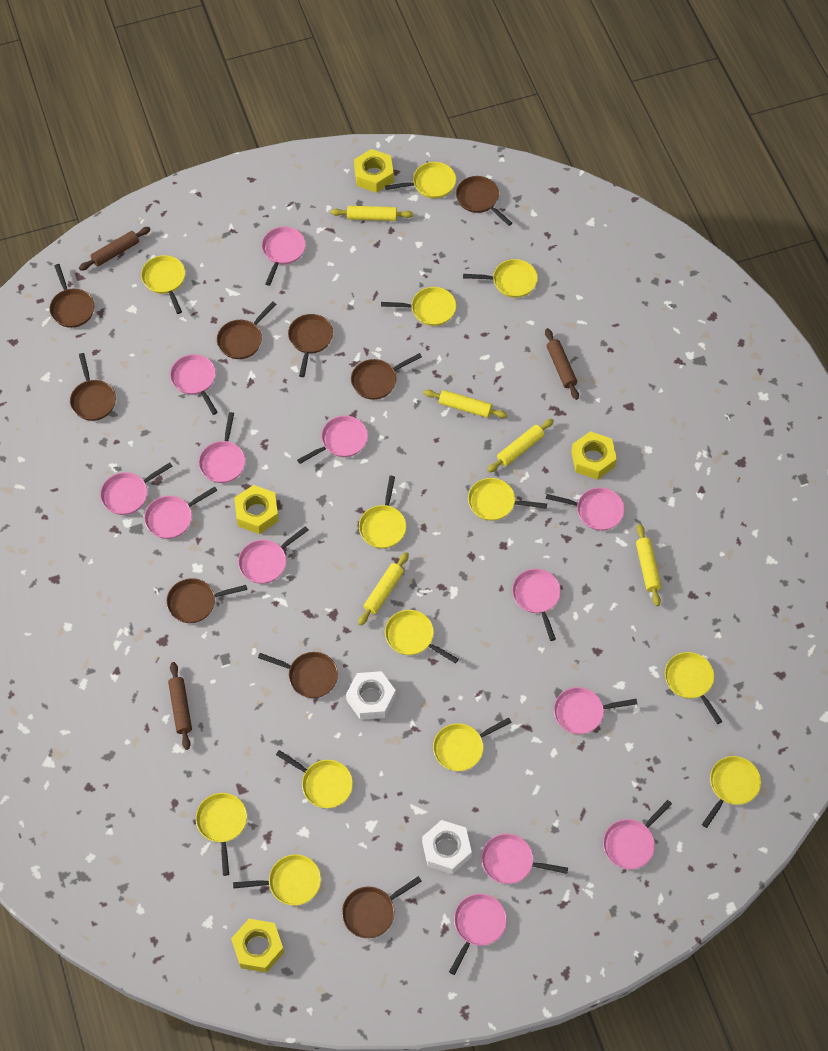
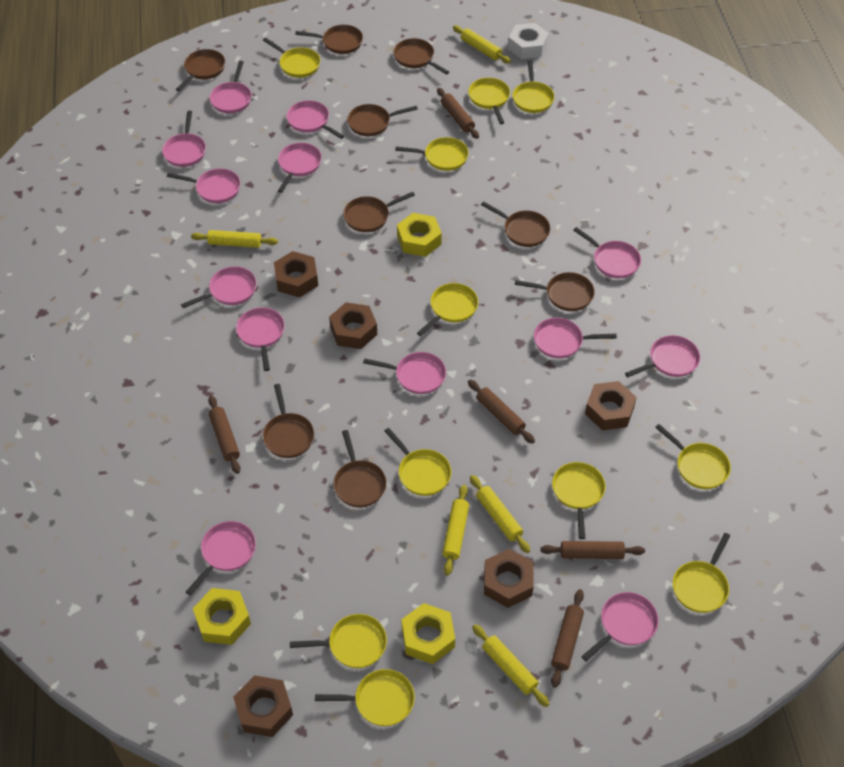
brown nut: none = 0 -> [233,675,293,737] [274,251,318,298] [329,302,377,349] [484,549,534,608] [585,381,637,430] = 5
brown rolling pin: [79,227,151,271] [168,662,192,750] [545,328,579,400] = 3 -> [208,395,241,474] [437,88,479,139] [468,379,535,444] [540,541,645,559] [551,589,584,688] = 5
white nut: [346,671,396,720] [422,820,472,874] = 2 -> [508,23,549,59] = 1
yellow nut: [231,919,284,973] [234,485,279,534] [354,149,394,193] [571,431,617,480] = 4 -> [193,588,251,645] [397,213,442,257] [402,603,455,664] = 3
yellow pan: [141,255,185,314] [196,793,247,876] [233,854,321,905] [276,750,353,808] [359,476,406,549] [381,287,456,326] [385,162,456,198] [385,610,459,664] [433,717,512,771] [463,259,538,298] [468,478,547,521] [665,652,722,724] [702,756,761,828] = 13 -> [263,38,321,78] [290,614,387,668] [315,669,415,726] [384,428,451,496] [395,137,469,171] [417,283,478,336] [468,78,510,124] [512,60,555,113] [552,462,606,539] [655,424,731,489] [673,533,730,613] = 11

